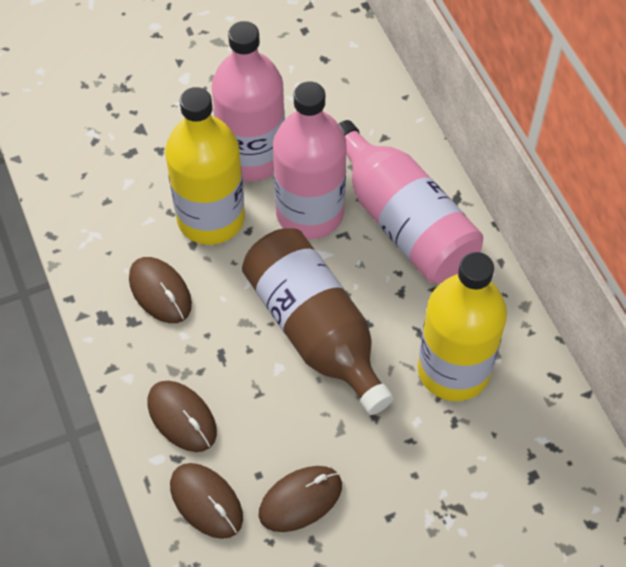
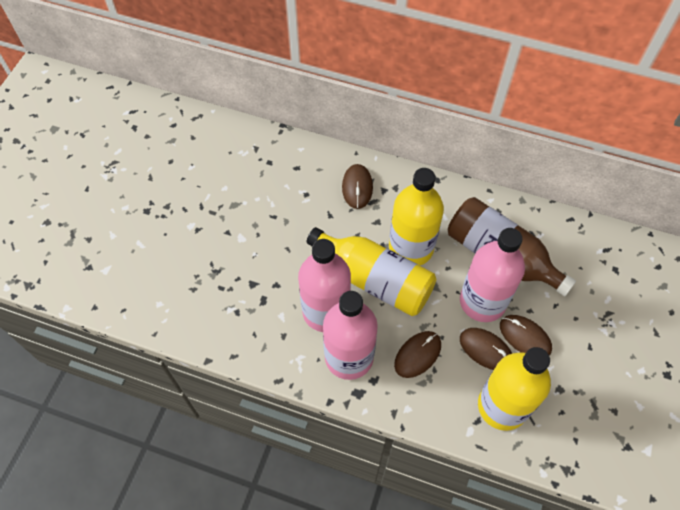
yellow bottle: [165,87,245,245] [418,252,507,401] = 2 -> [307,227,436,316] [389,168,444,266] [478,347,551,431] = 3

